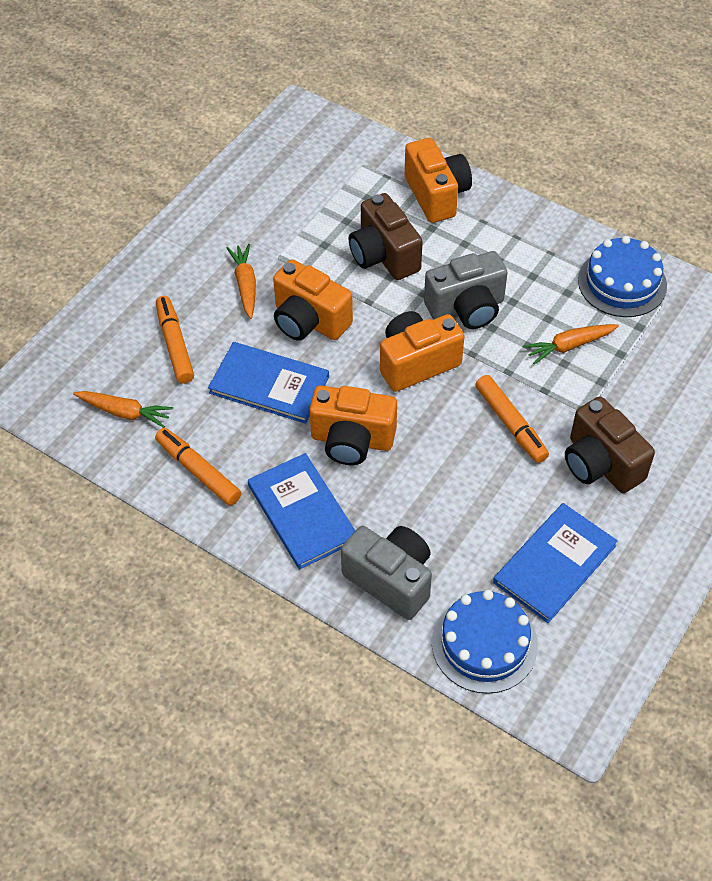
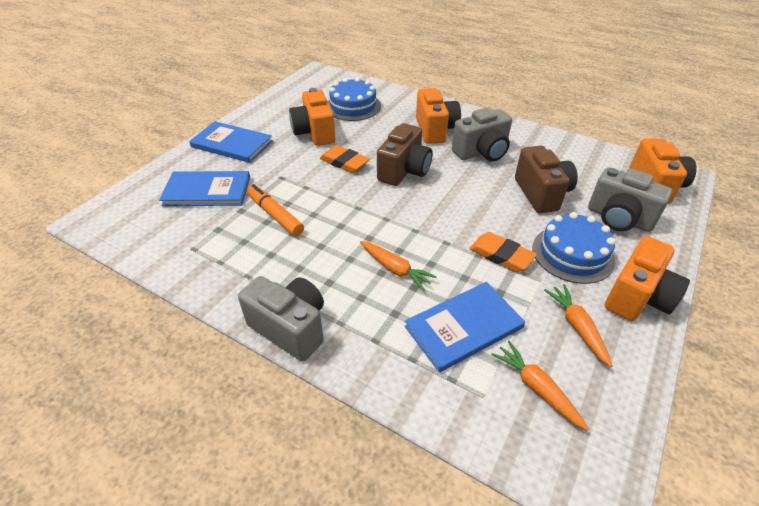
grey camera: [341,526,432,620] [424,251,508,329] = 2 -> [238,276,324,361] [452,107,512,161] [588,167,672,232] = 3
orange eraser: none = 0 -> [320,145,370,173] [469,232,537,272] = 2
orange marker: [155,428,241,506] [156,296,194,384] [475,375,549,463] = 3 -> [247,184,304,236] = 1

